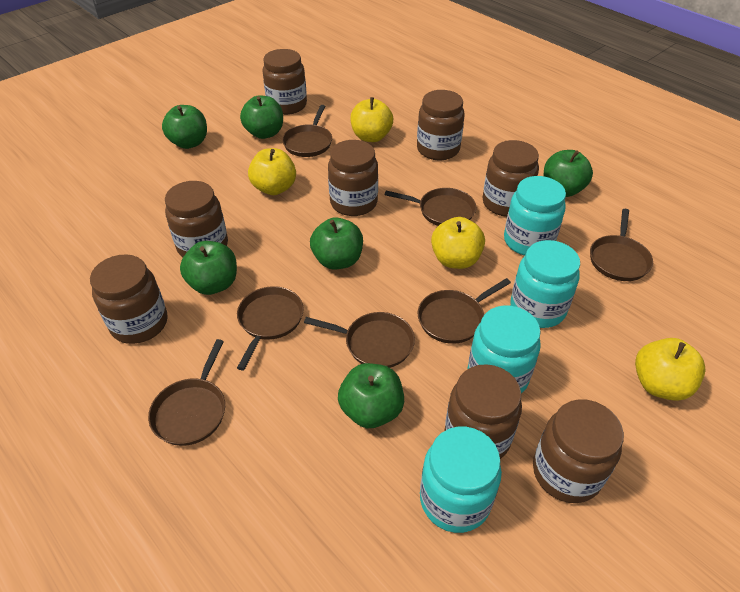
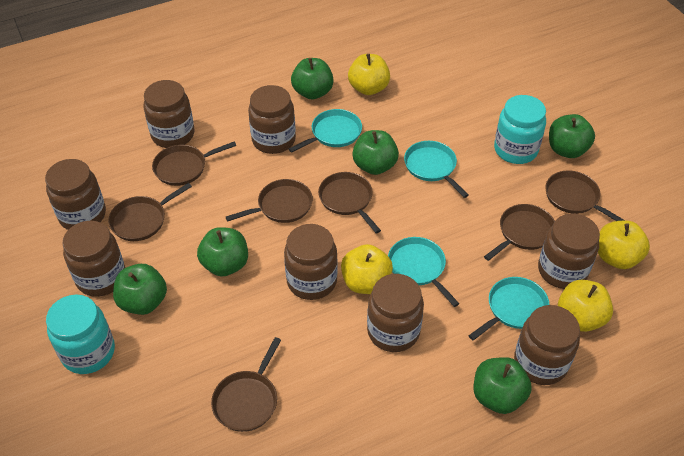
turquoise jar: [420,426,502,533] [468,305,541,394] [504,176,566,256] [511,240,580,328] = 4 -> [46,295,115,374] [494,95,546,164] = 2
turquoise pan: none = 0 -> [289,109,362,153] [388,237,459,307] [404,141,469,198] [469,277,549,340] = 4

